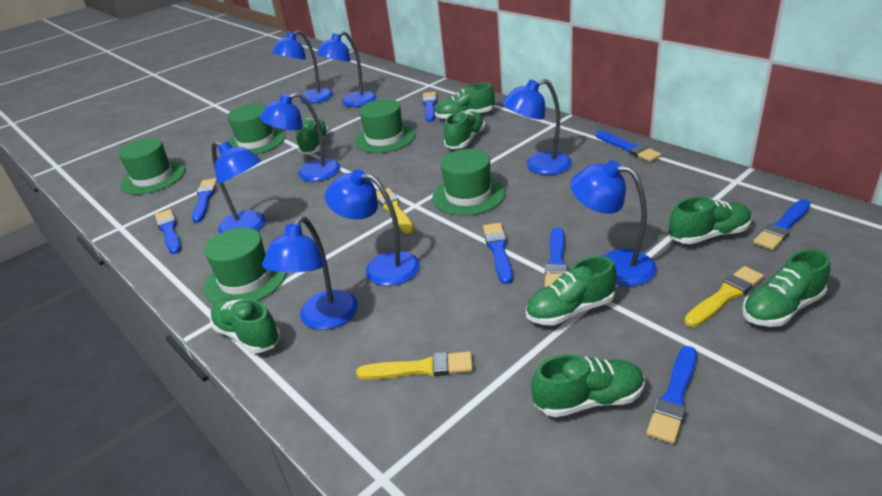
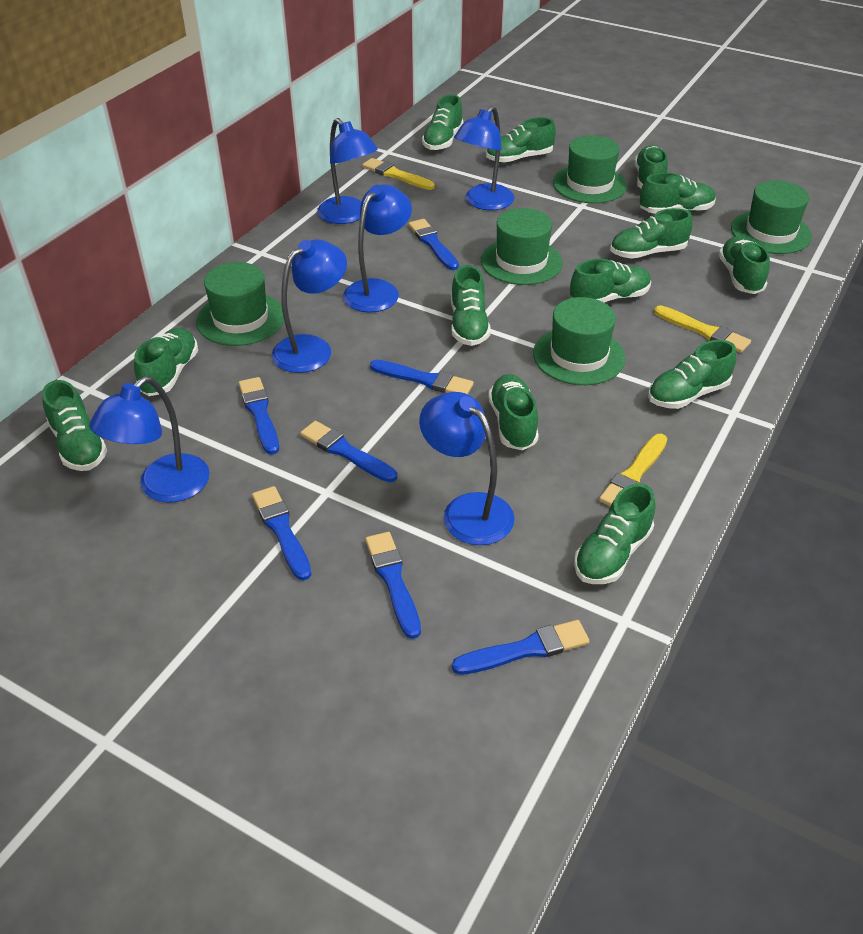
blue brush: [155,209,181,254] [192,178,217,223] [423,92,437,122] [483,223,513,284] [545,227,567,287] [596,131,662,162] [646,346,697,444] [753,199,811,250] = 8 -> [238,377,279,455] [252,486,312,581] [300,421,397,483] [365,532,421,639] [370,360,474,394] [408,219,459,270] [452,620,590,675] = 7
blue lamp: [212,141,266,234] [260,92,340,181] [262,216,358,330] [272,30,333,104] [316,31,376,107] [325,169,420,286] [502,79,572,175] [571,160,657,286] = 8 -> [89,376,210,503] [272,239,347,373] [317,118,378,224] [343,185,412,312] [419,392,515,545] [454,106,514,210] = 6
green shoe: [210,298,280,353] [296,118,329,155] [435,83,495,119] [444,111,485,149] [526,256,617,326] [531,354,645,417] [669,197,752,244] [742,249,830,327] = 8 -> [42,380,107,471] [134,328,198,396] [422,94,464,150] [451,265,491,346] [486,117,556,163] [488,374,539,450] [570,259,651,302] [574,483,656,584] [610,208,693,259] [635,145,668,188] [640,172,716,214] [648,340,737,409] [719,236,770,294] = 13

